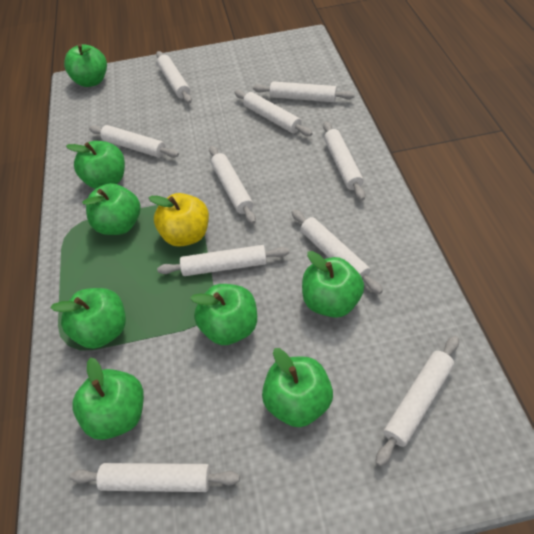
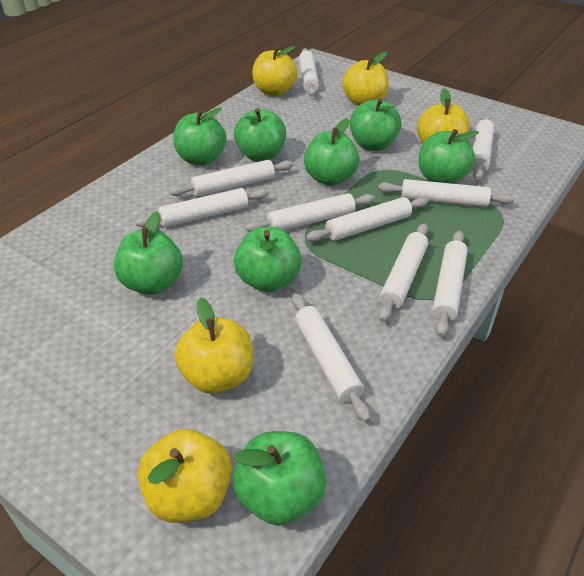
yellow apple: [149,193,209,247] = 1 -> [138,429,231,523] [174,297,253,393] [252,46,297,96] [342,52,389,106] [417,88,470,143] = 5

